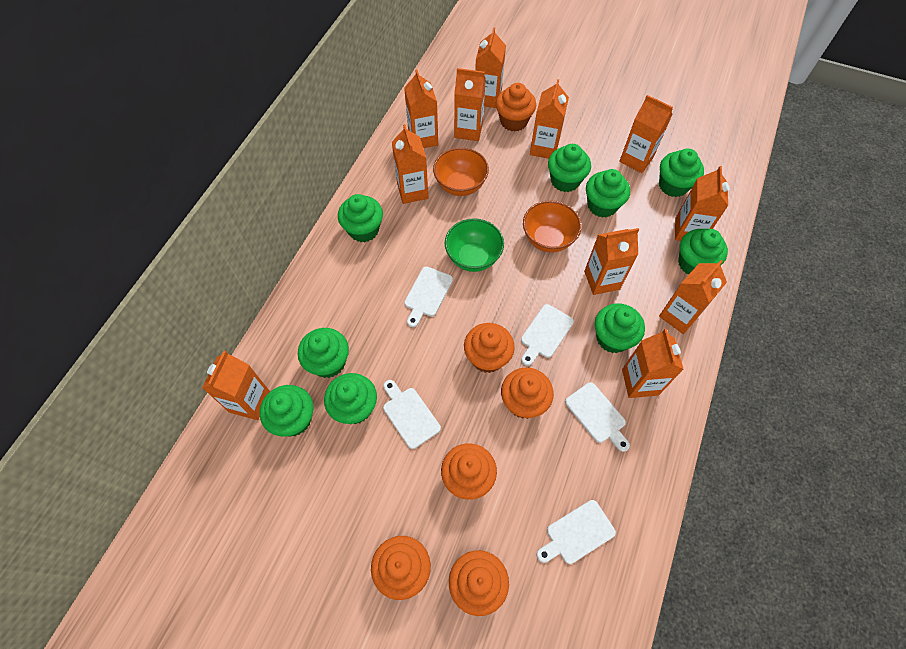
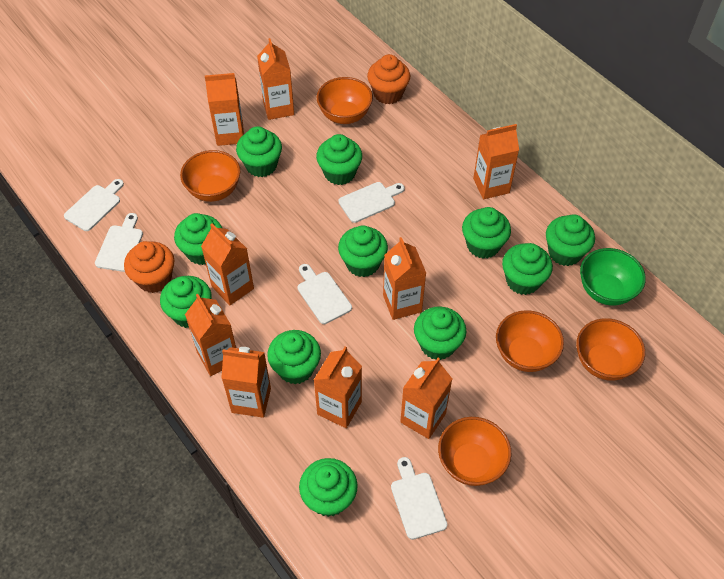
green cupcake: [260,385,314,437] [298,328,349,378] [324,373,377,424] [338,194,383,242] [548,144,591,192] [586,169,630,218] [595,303,645,353] [659,149,704,197] [678,229,728,274] = 9 -> [160,276,212,328] [174,213,222,265] [236,126,282,177] [267,330,321,384] [299,458,358,517] [316,134,362,185] [338,225,388,277] [414,306,467,360] [462,207,511,259] [502,243,553,295] [546,214,595,266] = 11
orange bowl: [433,147,489,196] [523,200,582,253] = 2 -> [180,150,240,202] [316,77,373,124] [438,417,511,486] [496,310,564,372] [576,318,645,380] = 5
orange carton: [202,351,270,420] [392,124,428,204] [404,70,438,148] [454,68,486,141] [475,27,506,108] [530,79,569,159] [584,228,639,295] [619,95,673,173] [622,329,684,398] [659,260,727,334] [675,166,729,241] = 11 -> [185,294,236,376] [201,223,254,305] [205,73,244,146] [221,347,271,418] [257,38,294,120] [314,347,362,428] [383,237,426,320] [400,358,452,439] [473,124,519,199] = 9
orange cupcake: [371,536,431,600] [441,443,497,500] [449,550,509,616] [464,323,515,373] [496,83,536,132] [501,368,554,419] = 6 -> [124,241,175,293] [367,54,410,104] = 2

